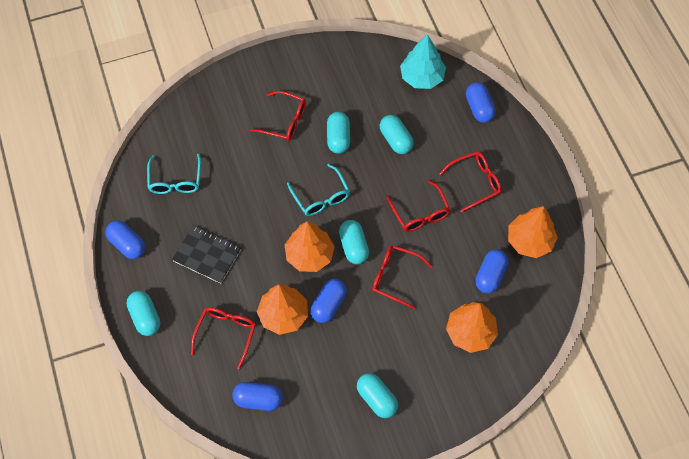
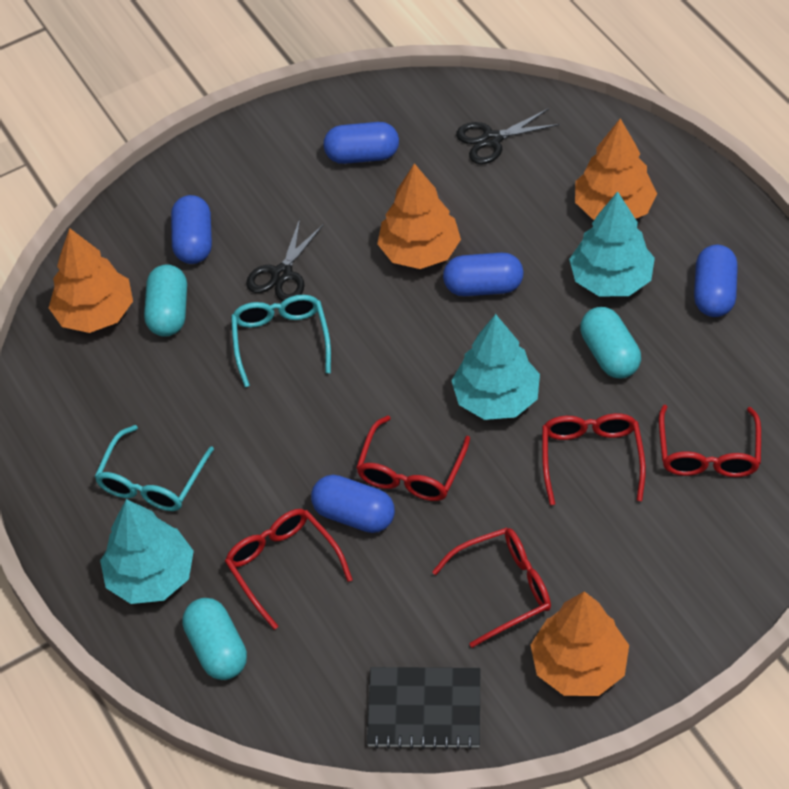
black scissors: none = 0 -> [246,219,324,301] [456,108,560,164] = 2
turquoise capsule: [127,291,160,336] [327,112,350,154] [339,220,369,264] [357,373,398,418] [380,115,414,154] = 5 -> [144,264,187,337] [183,598,247,680] [580,307,641,378] = 3
turquoise tree: [400,34,446,89] = 1 -> [100,499,194,604] [451,314,540,420] [569,191,655,297] = 3

